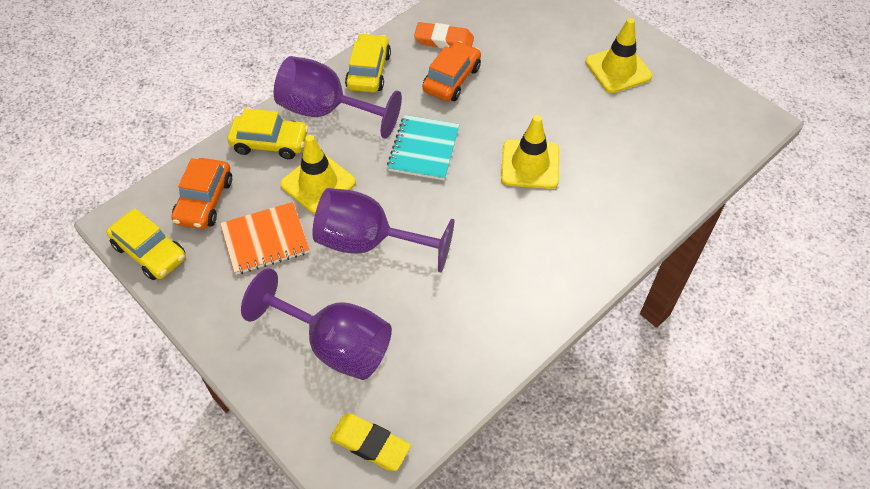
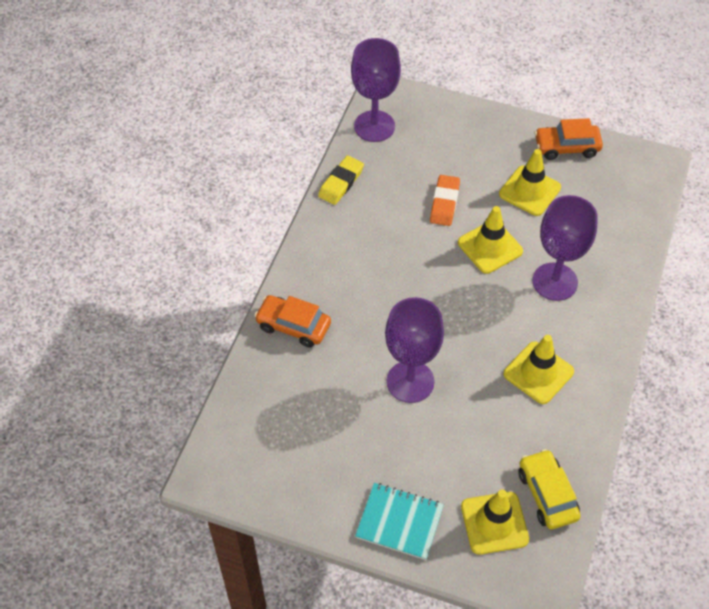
orange notebook: [220,202,310,275] = 1 -> none = 0
yellow car: [106,208,186,280] [227,108,309,159] [345,33,391,93] = 3 -> [519,449,581,529] = 1
yellow traffic cone: [281,135,356,214] [501,115,559,189] [585,18,652,93] = 3 -> [458,206,523,274] [461,489,529,555] [499,149,561,216] [504,335,574,404] = 4

